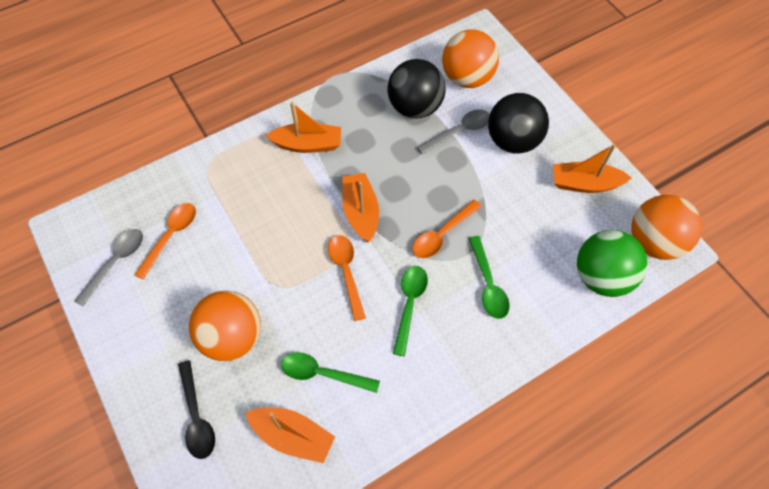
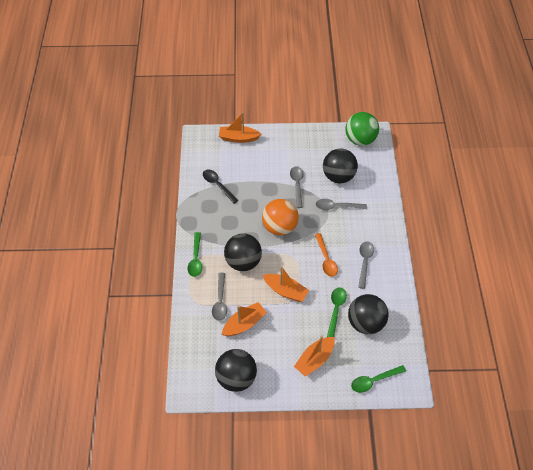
black ball: [387,59,446,118] [488,93,549,153] = 2 -> [215,349,257,392] [224,234,262,271] [323,148,358,183] [348,294,389,334] = 4
grey spoon: [74,229,143,307] [417,109,490,155] = 2 -> [212,273,227,321] [290,166,304,208] [316,199,367,210] [358,241,374,289] = 4
orange ball: [189,290,261,361] [442,29,499,88] [631,195,702,260] = 3 -> [262,199,299,235] = 1
orange spoon: [134,203,196,280] [328,235,366,321] [412,200,482,258] = 3 -> [315,233,338,277] = 1

